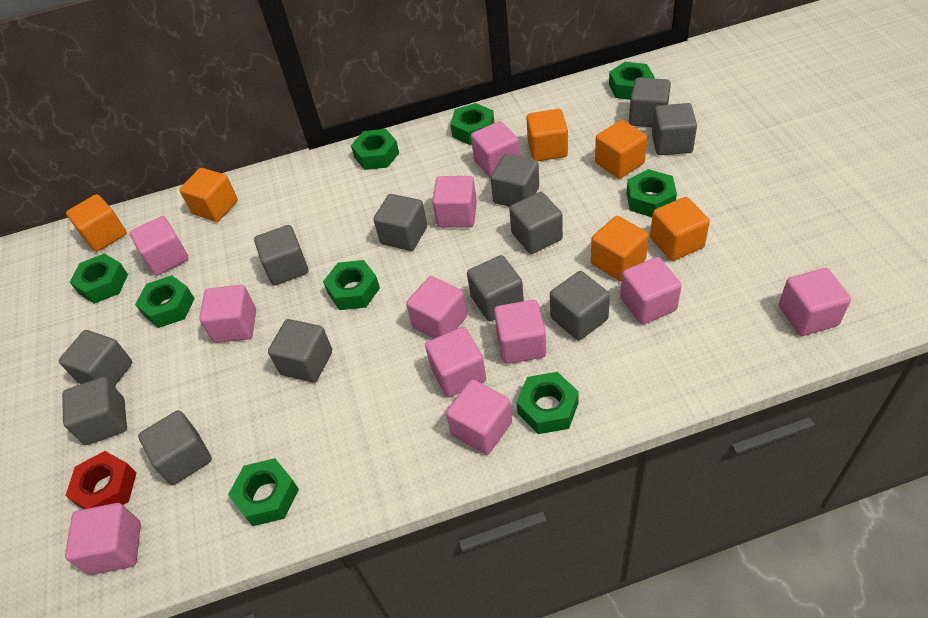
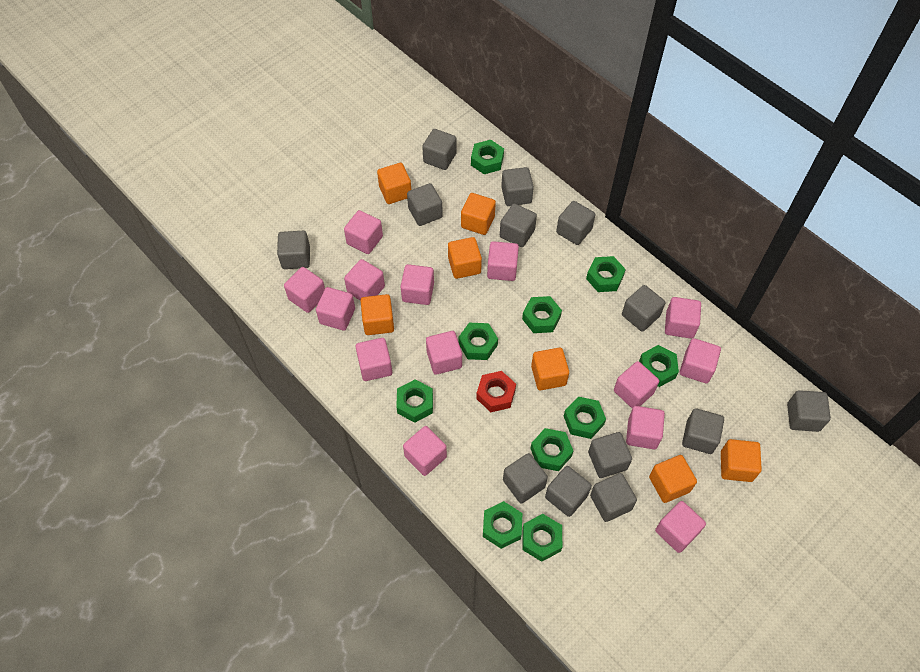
green nut: [70,253,128,304] [135,275,195,328] [228,458,299,526] [323,260,380,310] [351,129,399,170] [450,103,494,145] [516,372,579,434] [609,62,654,100] [627,169,677,217] = 9 -> [396,380,433,423] [458,323,498,360] [471,140,504,174] [483,501,522,549] [522,296,562,333] [523,514,562,562] [530,428,573,471] [564,397,606,439] [586,256,626,292] [639,345,679,387] = 10
grey cube: [59,330,132,386] [62,377,127,445] [138,410,212,485] [254,225,308,285] [268,319,332,383] [374,194,427,251] [467,255,524,321] [491,154,539,207] [509,192,563,254] [550,271,610,340] [629,78,671,127] [652,103,697,155] = 12 -> [277,231,310,269] [407,183,443,226] [422,129,457,170] [500,204,537,247] [501,167,534,206] [503,453,548,503] [545,466,592,517] [556,201,595,245] [588,432,632,478] [590,473,637,522] [622,285,665,332] [682,408,724,454] [787,390,831,432] = 13
orange cube: [66,194,127,252] [179,168,238,222] [526,109,568,161] [591,216,649,281] [595,120,647,179] [650,197,710,261] = 6 -> [360,294,394,335] [377,163,411,204] [448,237,482,279] [461,193,496,235] [531,347,569,390] [649,455,697,503] [721,439,762,482] = 7
pink cube: [65,503,141,575] [130,216,189,276] [199,285,256,343] [406,276,467,339] [425,327,486,397] [432,176,477,228] [446,380,512,455] [471,121,519,178] [494,300,546,364] [620,257,682,325] [779,268,851,336] = 11 -> [284,267,325,313] [316,287,355,331] [344,210,383,254] [344,259,385,300] [355,338,392,381] [400,264,434,305] [403,426,447,476] [426,331,462,375] [487,241,519,281] [614,361,659,409] [626,406,665,449] [655,501,706,553] [665,297,701,339] [680,338,721,383] = 14

